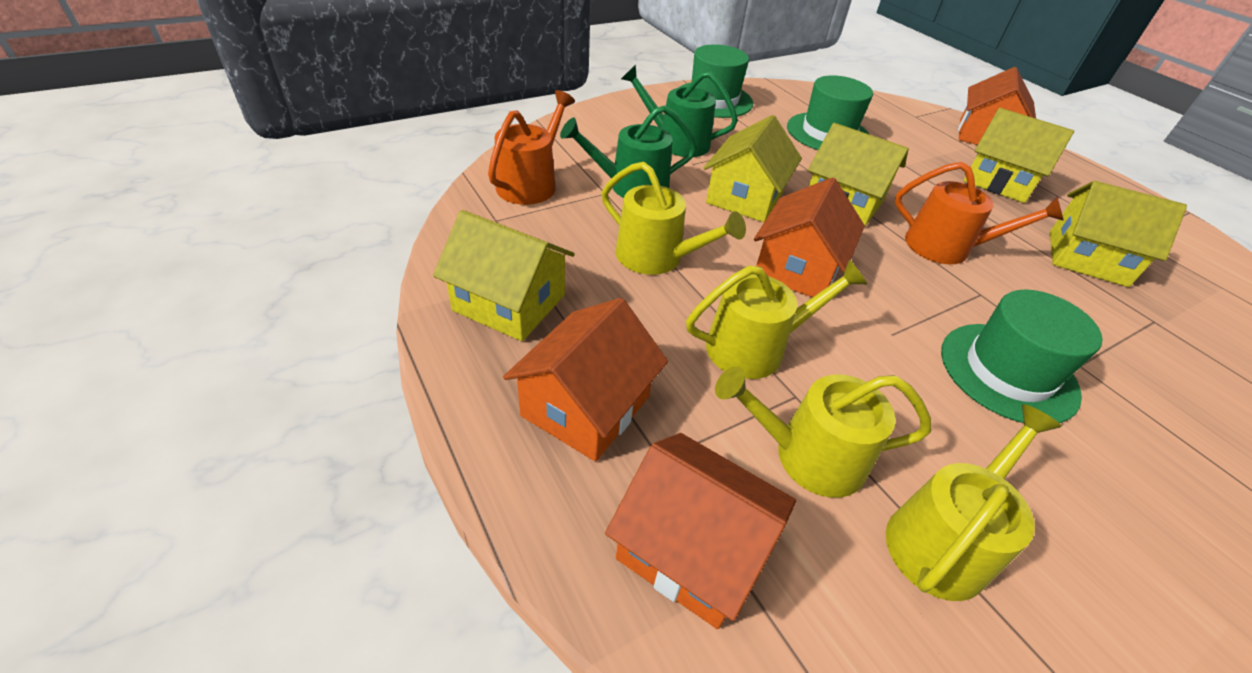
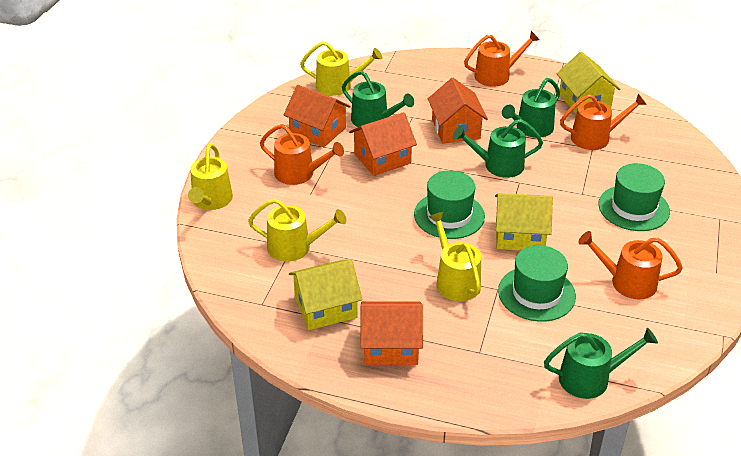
green watering can: [560,105,697,198] [621,64,738,157] = 2 -> [342,71,414,127] [453,119,543,178] [502,78,560,138] [544,328,658,399] = 4
orange watering can: [488,90,575,205] [895,161,1064,264] = 2 -> [260,124,344,185] [464,31,540,87] [560,93,647,150] [578,231,683,299] = 4
yellow house: [433,210,575,341] [704,115,802,222] [808,123,909,226] [963,108,1074,203] [1050,181,1187,287] = 5 -> [289,259,362,330] [495,193,553,250] [556,52,620,114] = 3

